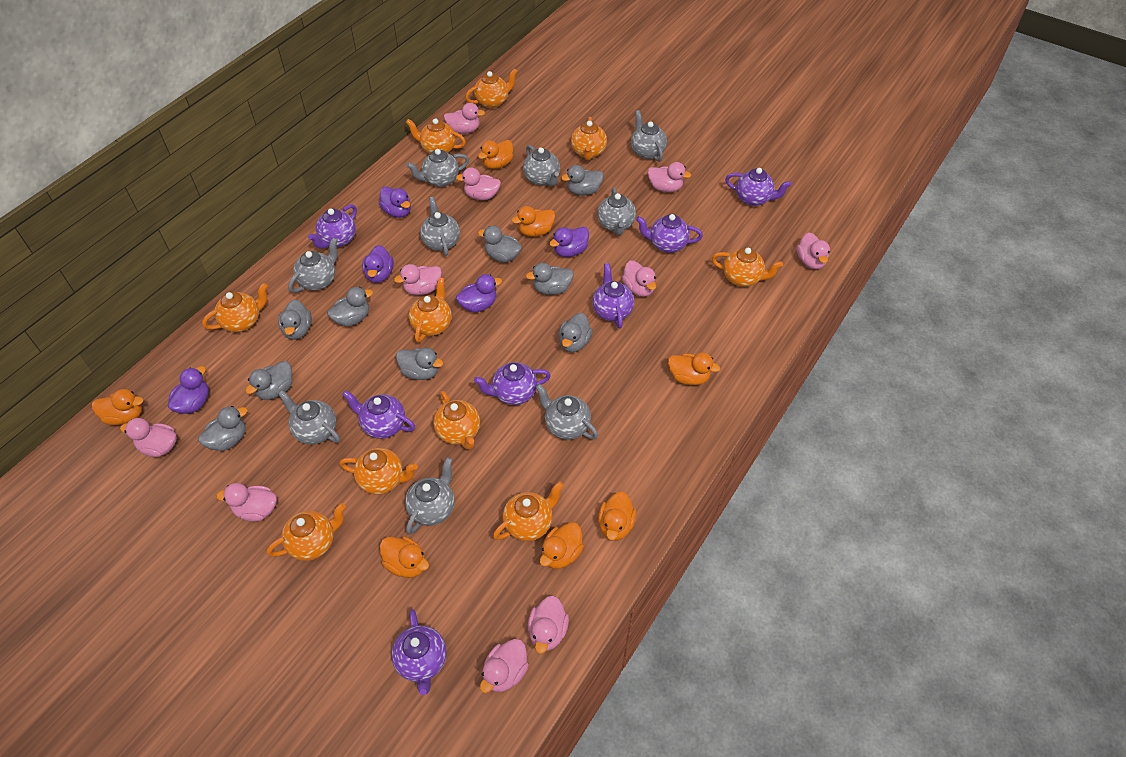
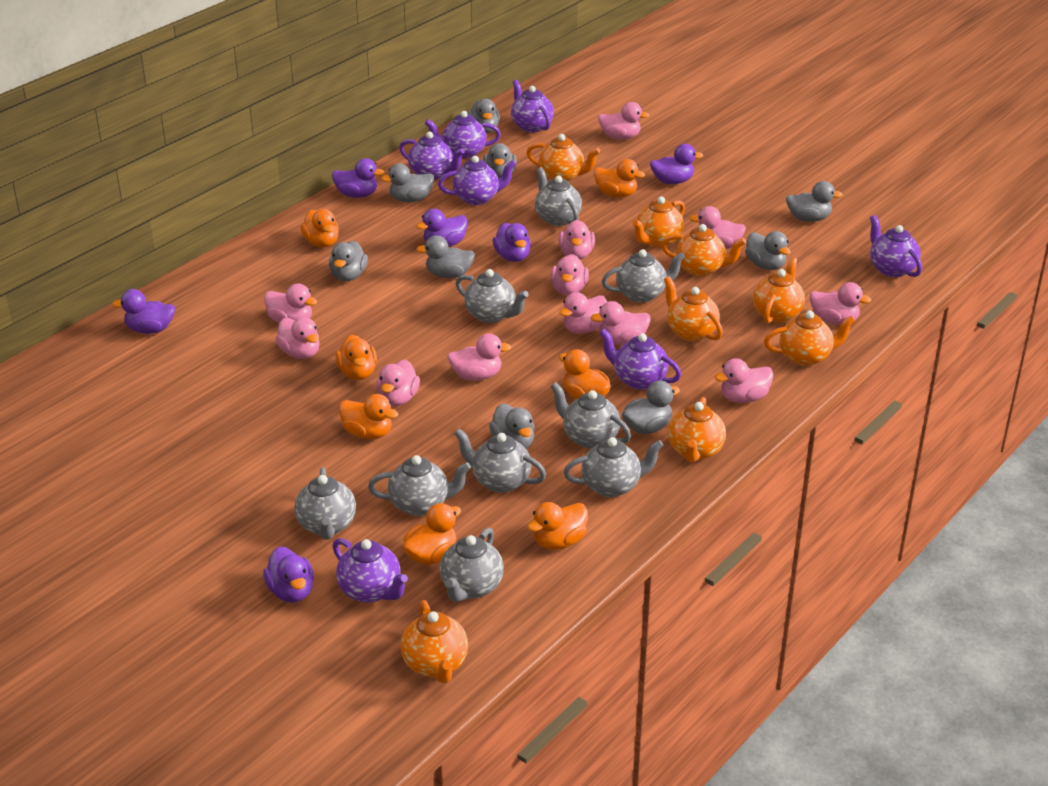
orange teapot: [202,283,268,332] [267,503,346,561] [340,448,418,495] [406,118,466,154] [409,277,452,342] [433,391,480,450] [465,68,518,108] [493,481,564,541] [571,117,607,160] [711,247,783,287] = 10 -> [400,600,468,684] [526,134,600,182] [632,196,685,248] [661,224,746,276] [664,276,723,341] [668,397,726,462] [753,257,805,323] [764,311,855,366] = 8
pink duck: [120,418,177,457] [216,483,277,522] [394,264,442,295] [444,103,485,134] [456,167,501,200] [480,639,529,693] [528,596,569,654] [622,260,656,297] [648,162,691,192] [797,232,830,269] = 10 -> [264,284,317,323] [275,317,320,359] [376,360,420,406] [447,333,511,381] [551,254,589,296] [558,220,595,259] [559,292,607,334] [590,301,650,345] [598,102,649,140] [689,206,746,249] [715,358,773,403] [810,282,871,325] = 12
purple duck: [168,366,209,414] [362,245,394,283] [379,186,411,218] [456,274,502,312] [549,227,589,257] = 5 -> [112,289,175,334] [263,547,314,603] [332,158,384,198] [416,209,468,247] [493,223,531,262] [650,144,703,184] = 6

